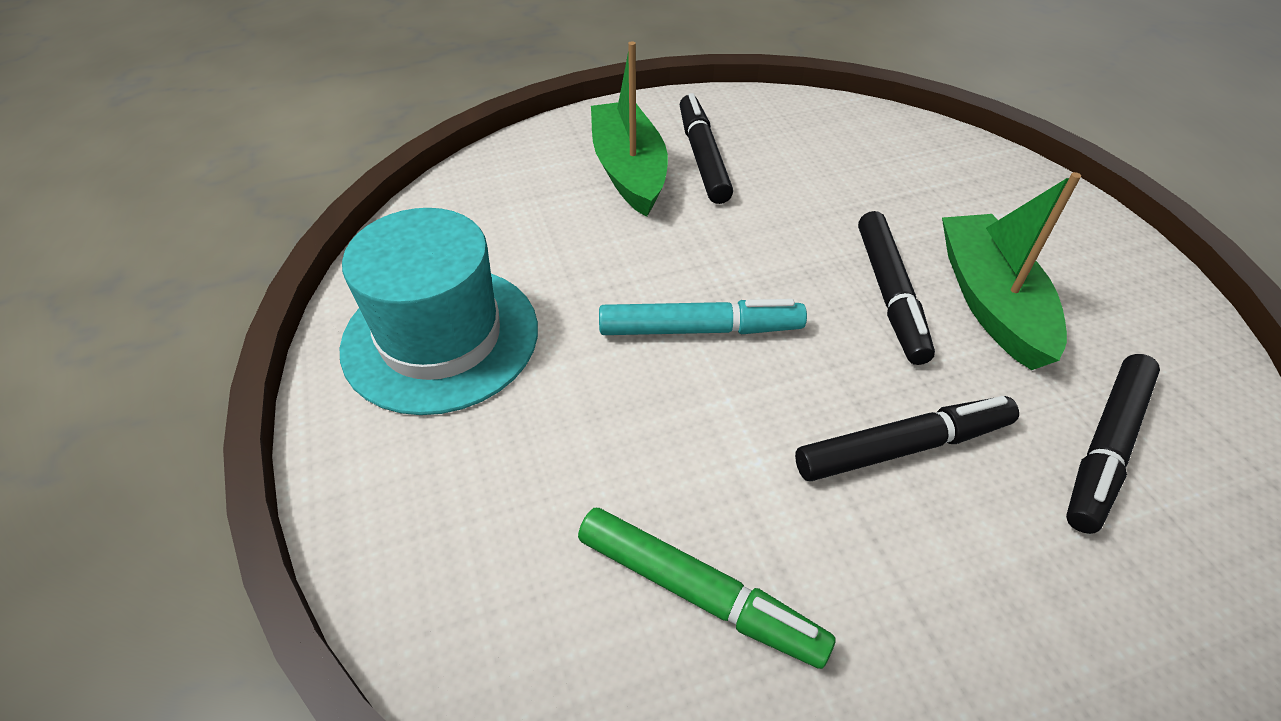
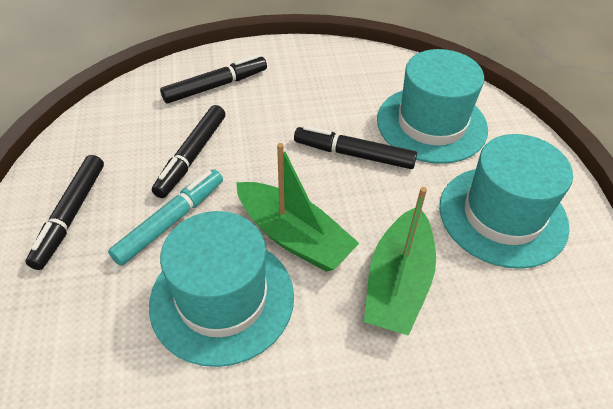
green marker: [578,508,835,669] = 1 -> none = 0
turquoise hat: [340,208,538,415] = 1 -> [149,211,294,367] [377,49,488,164] [439,134,573,269] = 3

